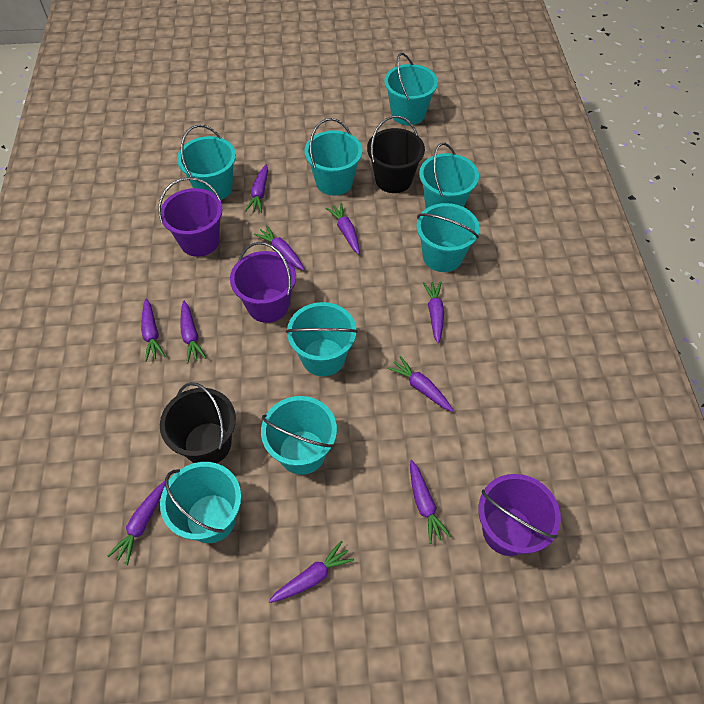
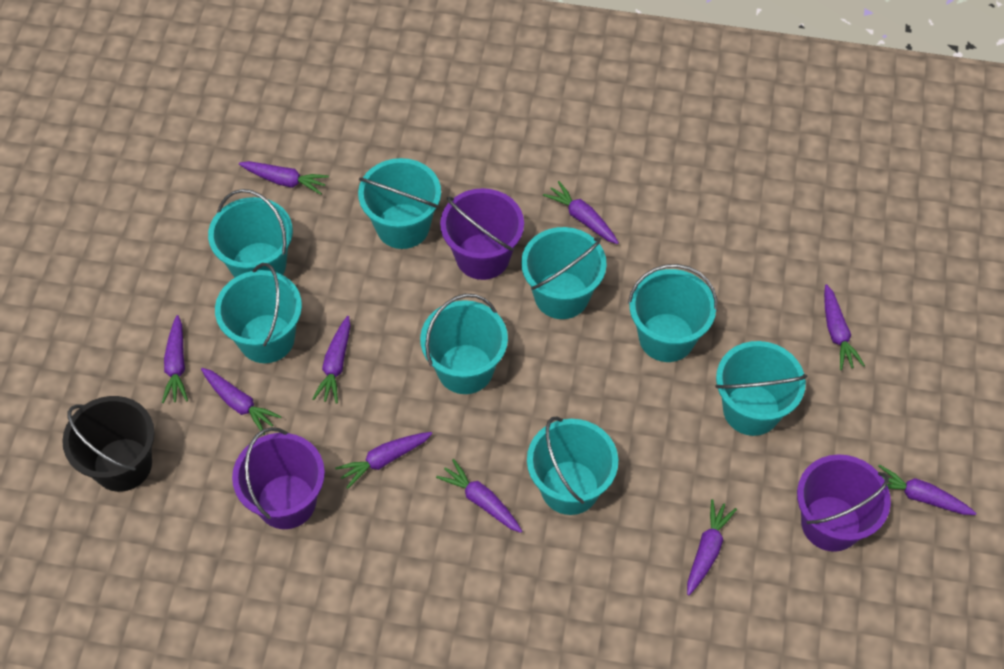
black bucket: [160,382,236,463] [367,116,425,193] = 2 -> [62,396,155,492] = 1

